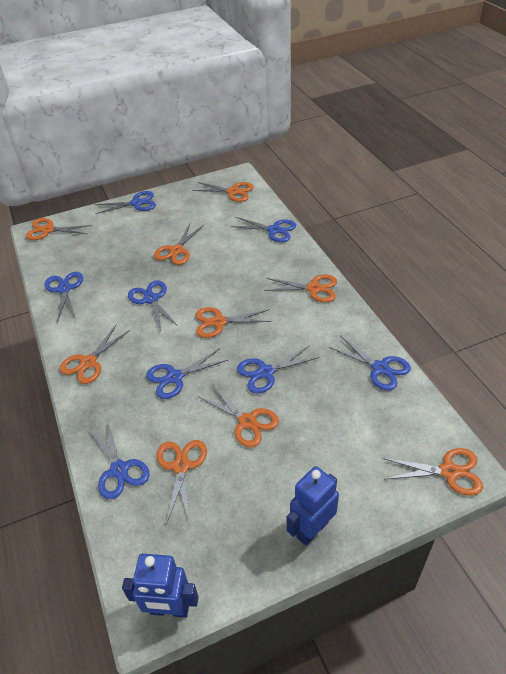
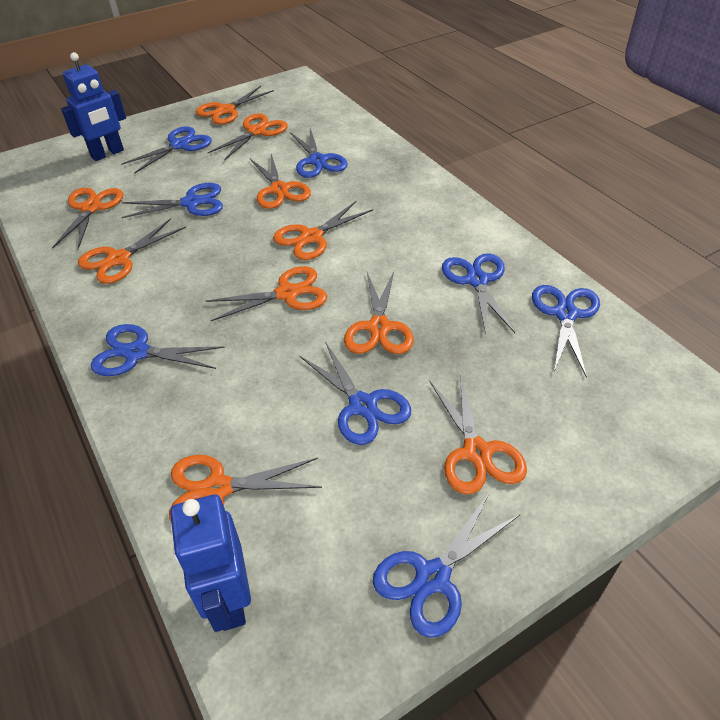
orange scissors: [25,218,92,240] [59,325,130,384] [154,224,204,265] [157,440,207,524] [192,182,253,202] [195,307,271,338] [199,384,279,447] [264,275,337,303] [382,448,483,496] = 9 -> [52,188,123,249] [78,218,186,284] [169,455,322,521] [196,86,274,125] [206,266,327,321] [208,114,288,161] [250,154,311,209] [273,201,373,260] [344,271,414,354] [430,374,527,495] = 10

